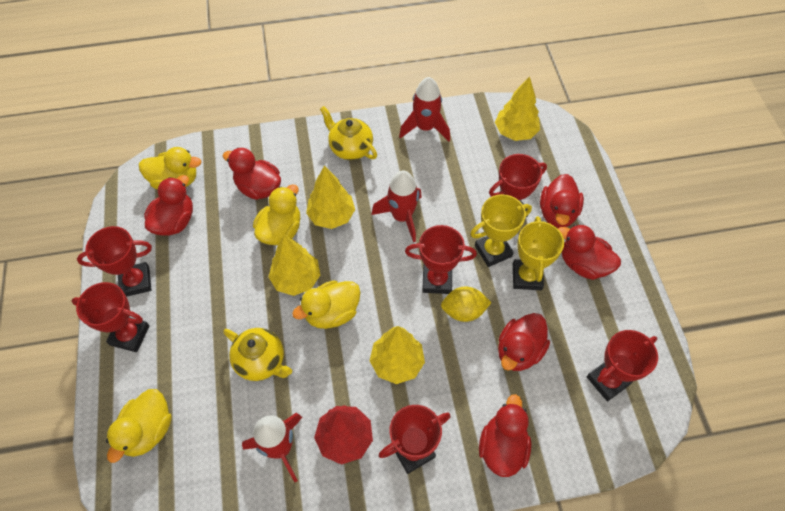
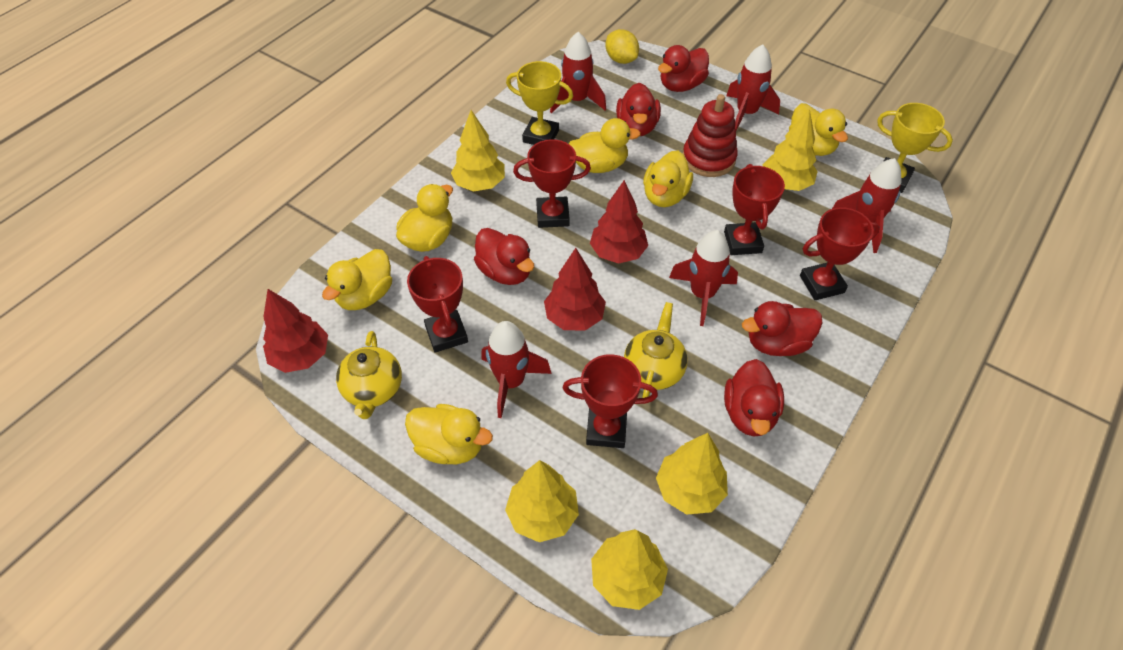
red duck: [144,175,193,236] [223,148,281,200] [479,394,531,477] [498,313,550,371] [540,174,584,228] [558,224,621,280] = 6 -> [474,228,534,285] [616,83,661,136] [658,45,709,92] [724,359,784,437] [742,301,823,356] = 5
red rocket: [242,413,303,482] [371,170,422,242] [399,77,450,141] = 3 -> [482,321,552,418] [550,32,606,113] [669,230,738,326] [726,44,780,130] [832,158,901,253] = 5
red stacking toy: none = 0 -> [683,94,738,177] = 1
red tree: [314,405,373,465] = 1 -> [263,289,328,373] [544,248,606,330] [590,180,648,264] = 3
red trophy: [71,282,149,352] [77,226,152,297] [379,405,451,474] [405,225,477,294] [489,154,547,217] [587,330,658,401] = 6 -> [407,256,468,353] [513,139,591,228] [562,354,658,448] [724,164,785,255] [800,207,880,300] = 5
yellow duck: [106,389,172,463] [139,147,201,189] [253,184,300,245] [292,280,360,329] = 4 -> [322,249,392,310] [396,184,453,252] [405,404,493,464] [569,118,641,173] [643,150,693,207] [789,103,848,156] = 6
yellow tree: [269,234,320,296] [306,166,355,229] [370,326,425,384] [495,76,540,141] = 4 -> [451,110,505,192] [505,460,579,542] [591,529,668,610] [656,433,728,515] [763,109,818,191] = 5

